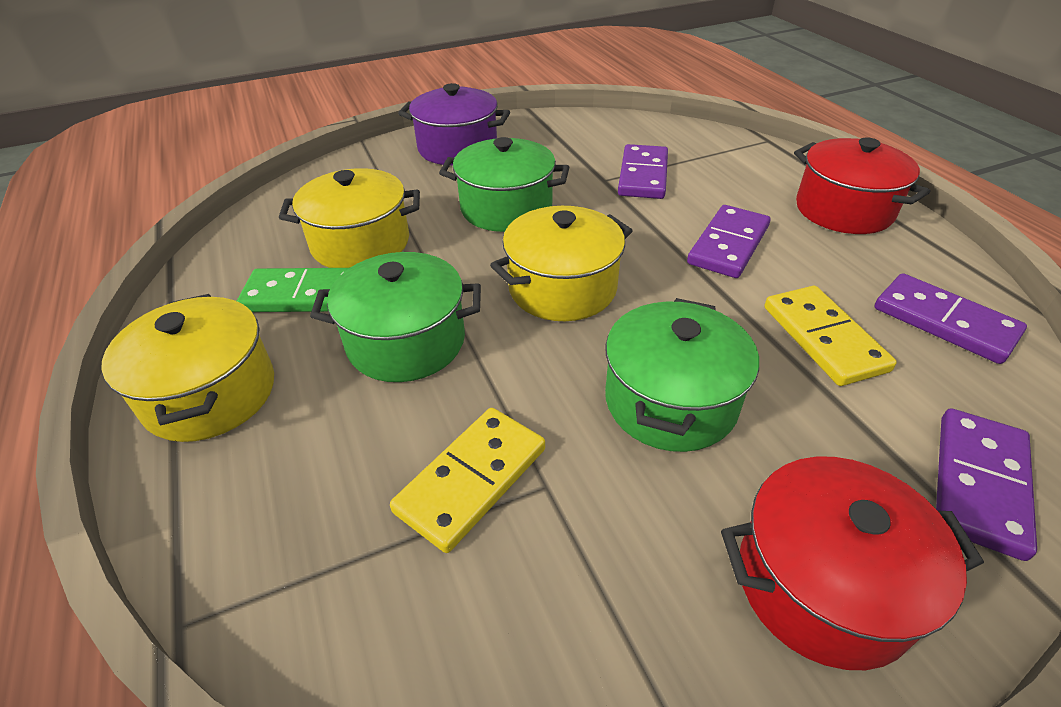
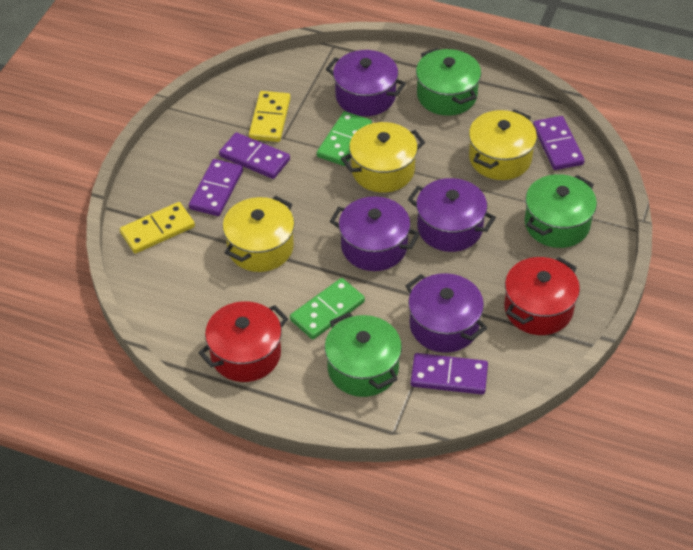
green domino: [237,268,349,312] = 1 -> [290,278,365,339] [317,111,372,166] = 2
purple pot: [398,83,510,166] = 1 -> [326,50,406,116] [330,196,420,271] [406,273,487,353] [408,178,496,252] = 4

